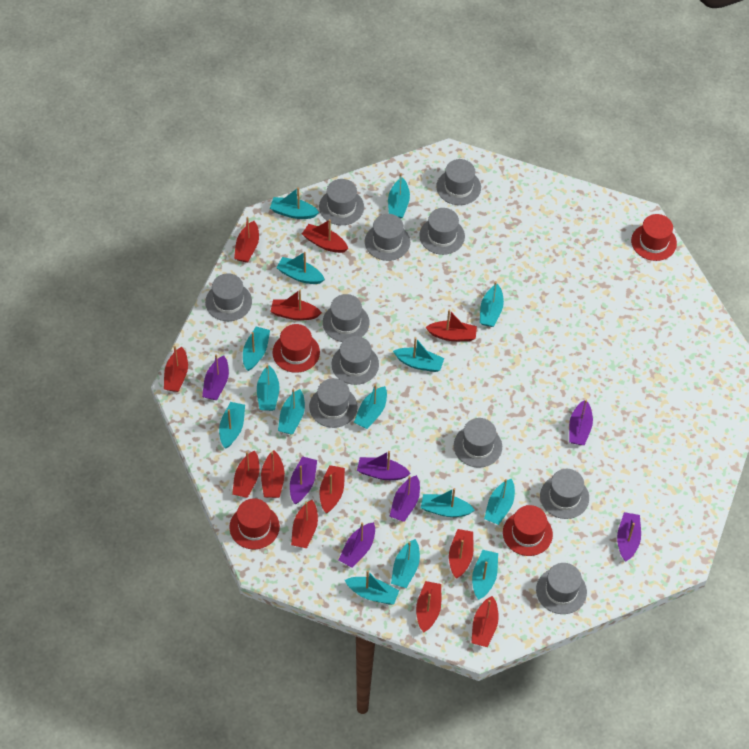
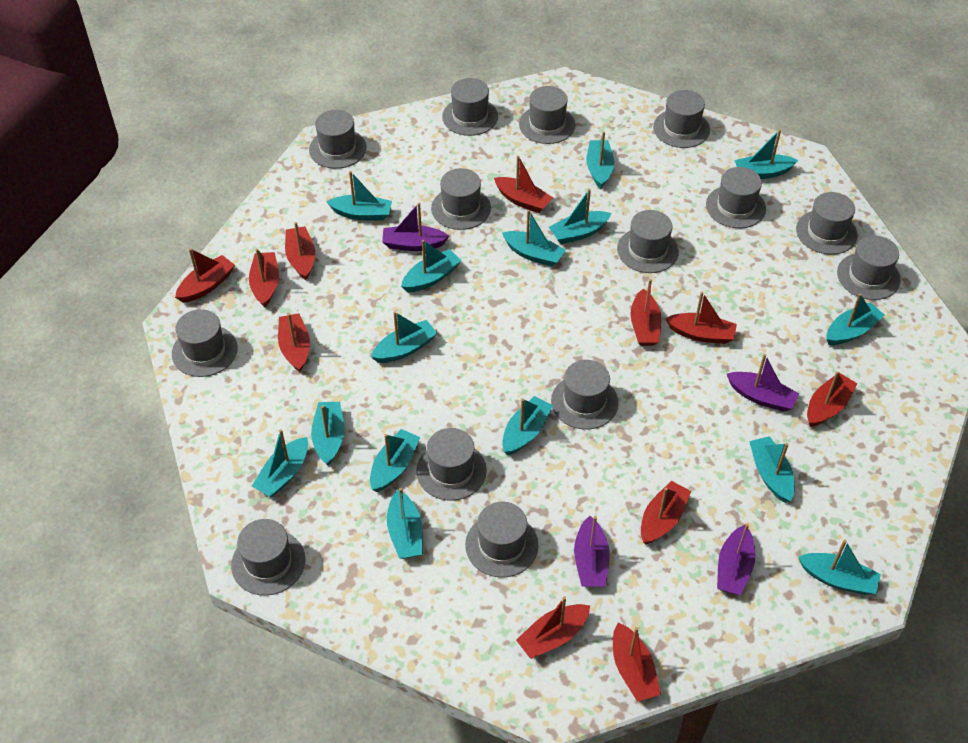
grey hat: [205,273,252,321] [309,378,358,428] [319,179,364,225] [323,294,369,342] [331,336,379,385] [365,214,410,261] [419,208,465,255] [436,159,481,205] [454,418,502,468] [536,563,587,614] [540,469,589,519] = 11 -> [172,309,238,377] [231,519,305,596] [309,110,366,169] [416,428,487,501] [431,168,491,230] [442,78,498,136] [465,502,538,578] [519,86,575,144] [551,360,619,430] [617,210,679,273] [653,90,710,148] [706,167,766,228] [796,192,858,255] [837,235,901,300] = 14
purple boat: [202,354,229,400] [290,456,317,504] [339,522,375,568] [357,451,411,480] [389,475,420,522] [569,399,593,445] [617,512,641,562] = 7 -> [382,203,449,251] [574,516,609,587] [717,524,755,595] [727,354,799,412] = 4
red boat: [164,346,188,392] [232,450,260,498] [234,217,259,263] [261,450,285,498] [270,290,322,321] [291,500,318,548] [302,219,348,253] [319,465,345,513] [416,581,441,633] [425,310,477,341] [449,529,474,579] [472,596,499,647] = 12 -> [175,248,235,303] [249,248,279,307] [278,313,310,372] [285,222,315,280] [494,155,553,213] [516,596,590,659] [613,622,661,702] [630,279,661,346] [641,481,691,545] [665,292,737,344] [807,372,858,427] = 11
red hat: [229,498,280,549] [272,324,320,373] [503,505,553,556] [631,214,677,261] = 4 -> none = 0

